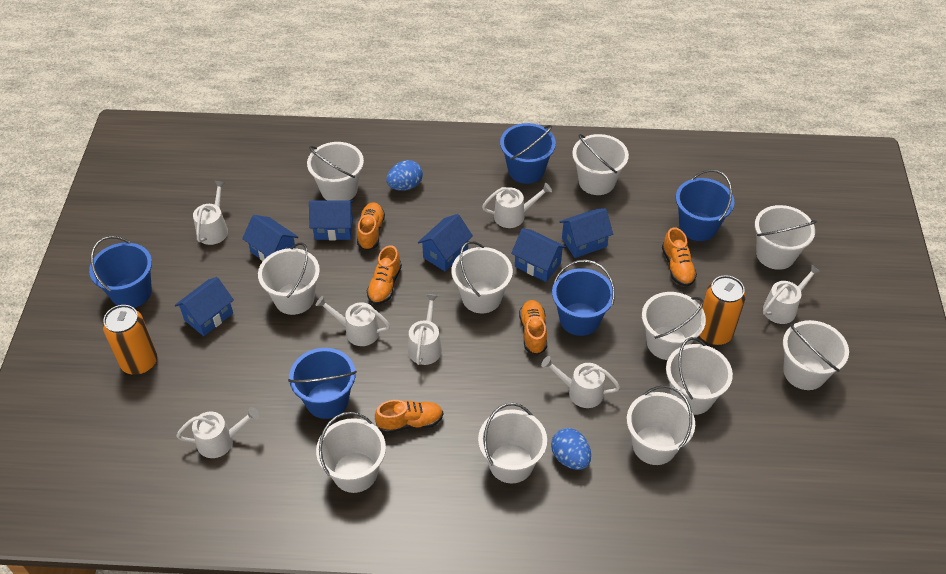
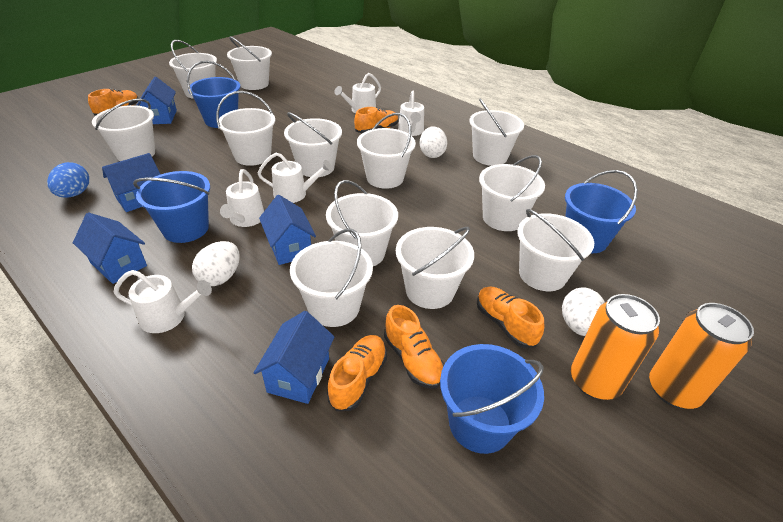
blue bucket: [89,236,152,308] [288,348,357,419] [500,123,556,184] [552,260,615,336] [676,170,734,241] = 5 -> [133,171,210,243] [187,61,241,128] [440,344,544,454] [565,170,638,253] = 4
blue egg: [386,160,423,191] [551,428,591,470] = 2 -> [47,162,89,198] = 1
blue house: [175,277,234,336] [242,215,298,261] [309,200,354,240] [418,214,473,271] [511,228,566,282] [559,208,613,258] = 6 -> [73,212,147,284] [102,153,160,212] [136,77,177,124] [254,311,335,404] [259,195,316,265] = 5
white bucket: [258,243,320,315] [307,142,364,201] [316,412,386,493] [451,241,513,313] [478,403,547,483] [572,134,629,195] [627,385,695,465] [642,292,706,360] [666,337,733,415] [755,205,817,270] [783,320,849,390] = 11 -> [92,99,155,161] [169,40,217,99] [216,91,275,166] [227,36,272,90] [284,112,342,177] [290,228,373,327] [326,180,398,266] [357,113,416,189] [396,227,474,309] [470,99,524,166] [479,155,545,231] [517,209,594,291] = 12
white egg: none = 0 -> [192,241,240,286] [420,126,447,158] [562,287,605,336] = 3
white watering can: [176,407,259,458] [193,180,228,245] [316,296,390,346] [408,294,442,365] [482,183,552,228] [541,356,620,408] [763,264,821,324] = 7 -> [114,270,212,333] [220,169,264,227] [258,153,333,203] [334,73,381,113] [398,91,424,136] = 5

